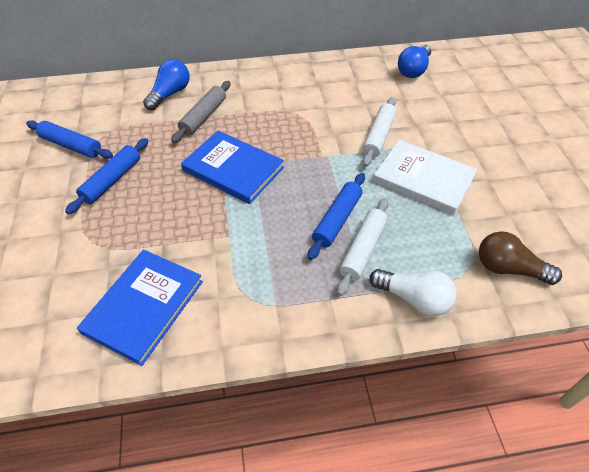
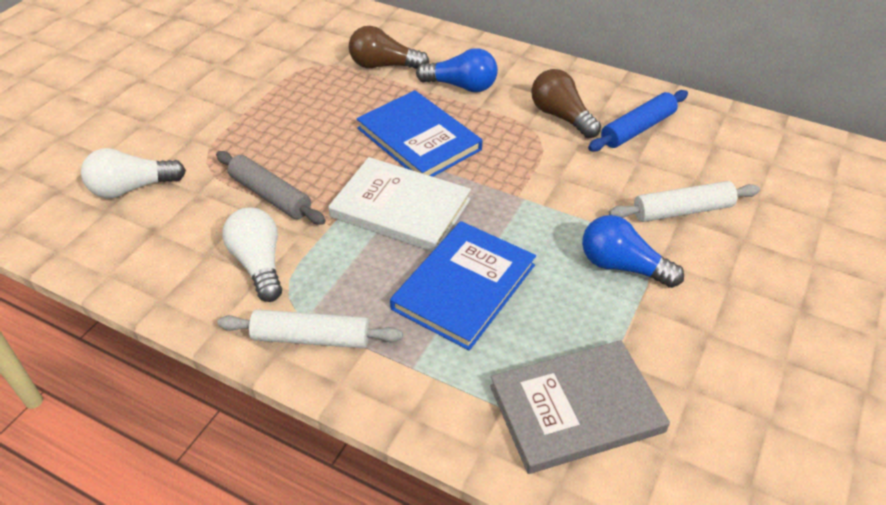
blue rolling pin: [26,120,113,159] [65,138,149,214] [308,173,365,260] = 3 -> [588,90,688,152] = 1
brown light bulb: [479,231,562,285] = 1 -> [349,26,429,69] [531,69,601,138] = 2
grey book: none = 0 -> [490,340,670,474] = 1
white light bulb: [369,269,457,316] = 1 -> [81,148,186,198] [222,208,282,302] = 2

